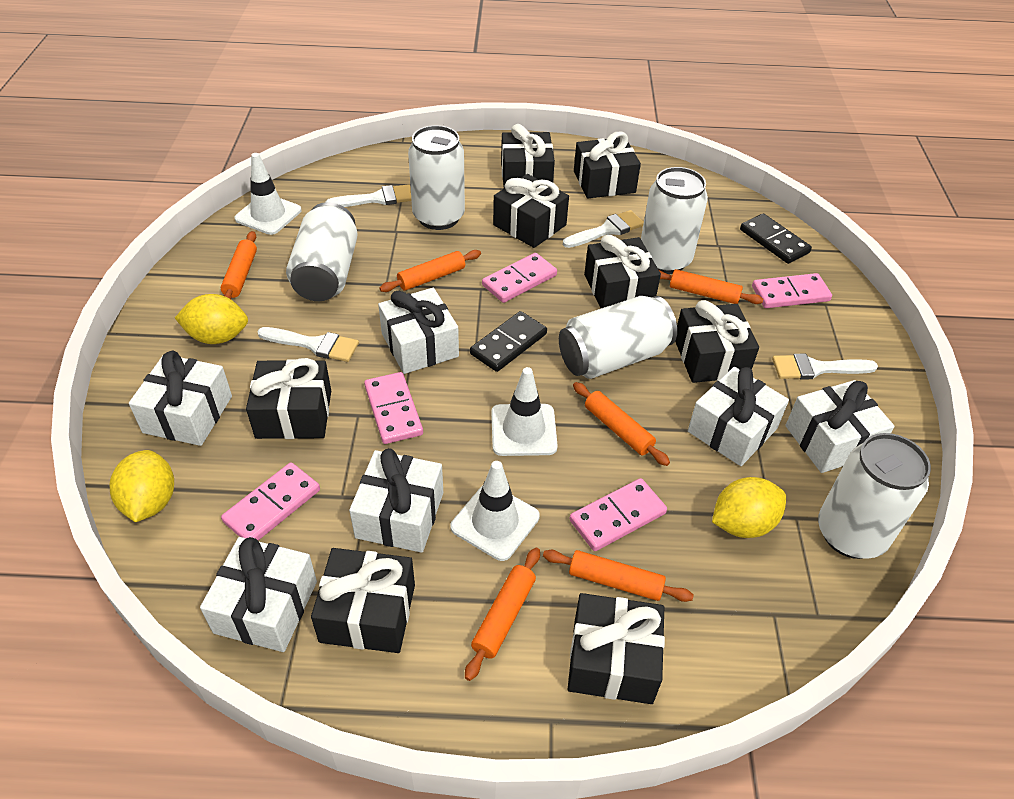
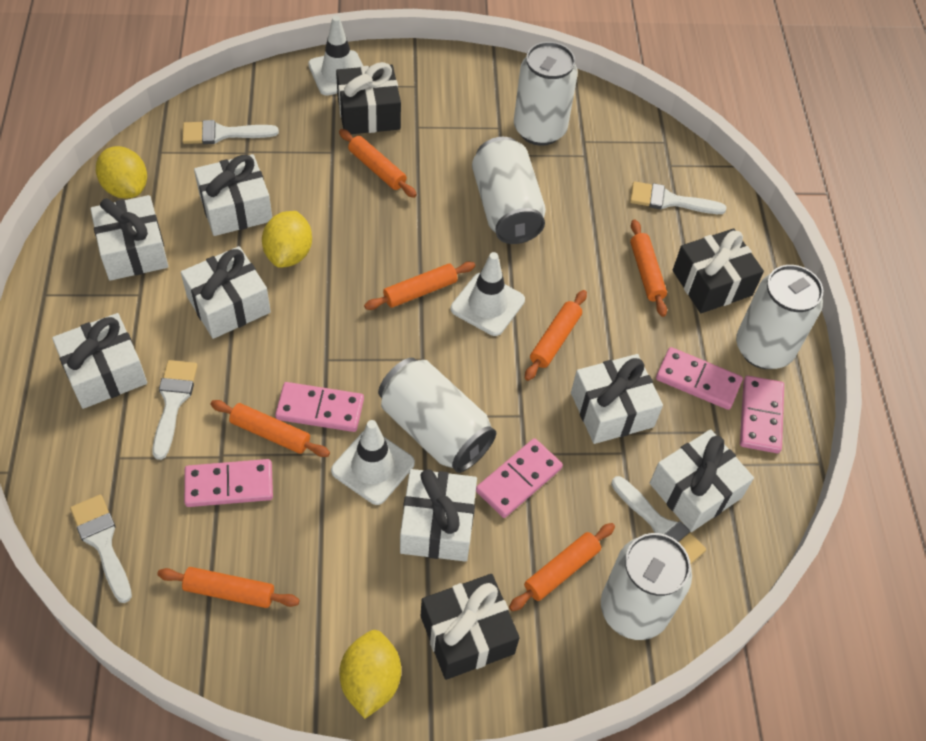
black domino: [470,311,547,372] [740,213,812,264] = 2 -> none = 0
black gift: [246,358,331,439] [311,548,415,653] [493,174,569,248] [501,124,555,186] [568,593,665,704] [574,131,641,198] [584,235,661,308] [675,300,759,383] = 8 -> [336,62,401,134] [421,574,520,680] [673,228,764,313] = 3
orange rolling pin: [220,231,257,299] [379,250,481,292] [465,547,540,681] [543,550,694,602] [573,382,670,466] [659,269,763,304] = 6 -> [157,567,299,608] [210,400,330,457] [339,129,417,198] [364,262,475,310] [509,523,615,611] [525,290,587,381] [630,219,667,317] = 7
white brush: [257,327,359,362] [326,184,412,207] [563,210,644,248] [772,354,878,380] = 4 -> [70,495,132,603] [152,360,198,460] [182,120,279,144] [611,476,706,565] [630,181,727,214] = 5
white gift: [129,351,232,446] [200,537,317,652] [349,448,443,553] [378,288,459,374] [688,367,789,466] [785,380,895,473] = 6 -> [52,313,147,409] [90,195,168,281] [181,246,271,339] [194,154,272,236] [400,469,477,562] [571,354,663,444] [650,429,754,532] = 7

